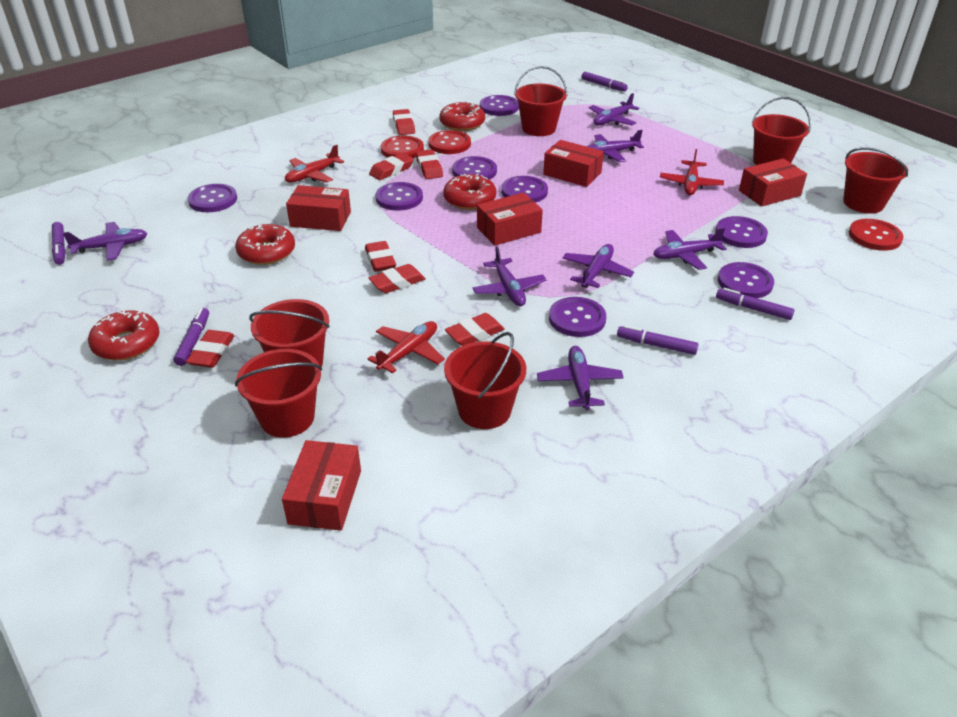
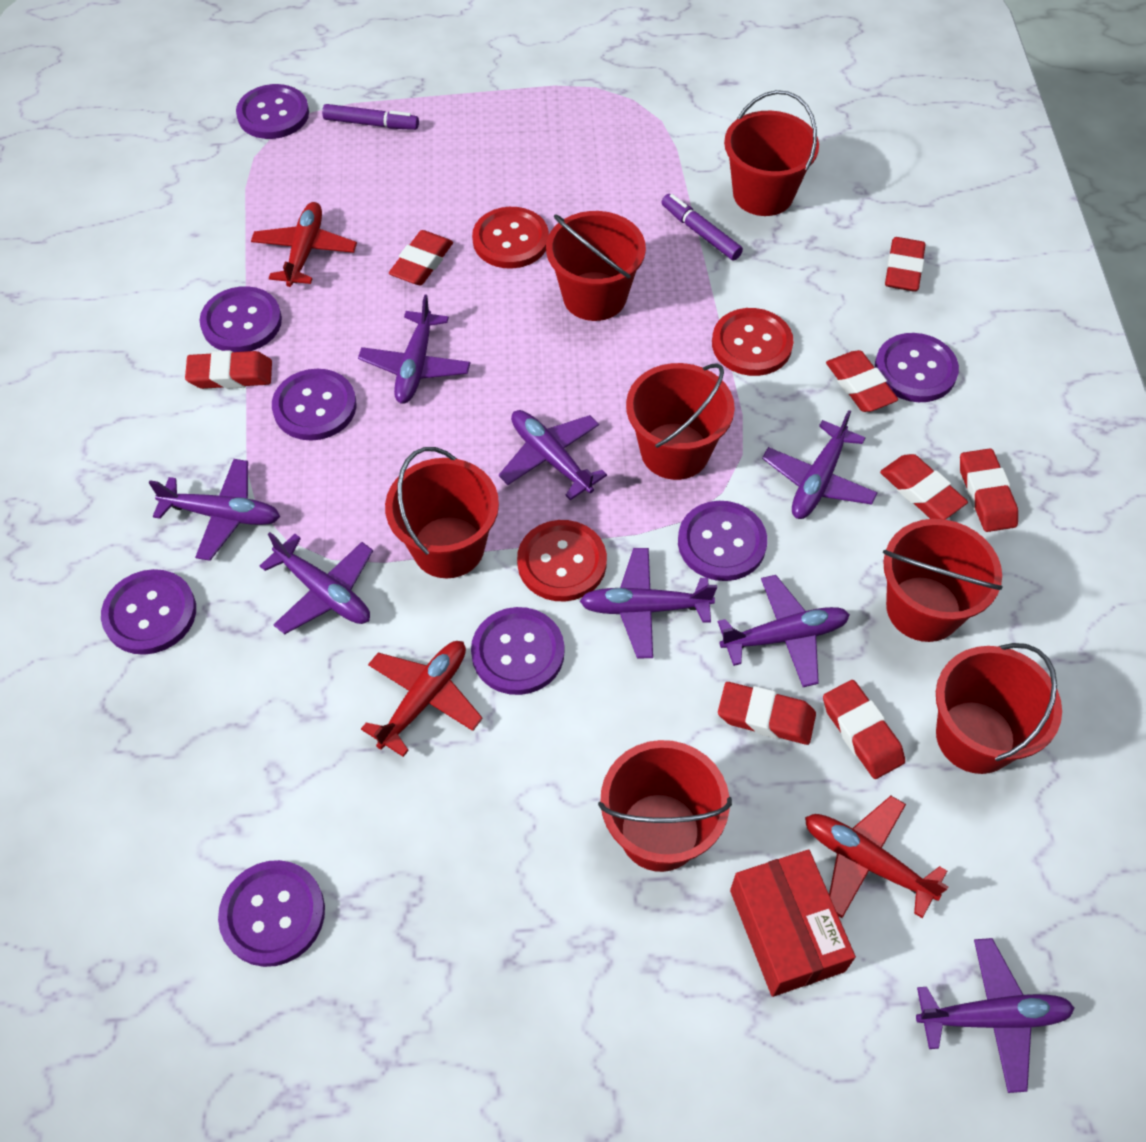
purple marker: [52,222,66,265] [174,308,209,366] [581,72,628,91] [617,325,699,355] [716,288,795,320] = 5 -> [322,104,419,130] [661,194,743,260] = 2
purple plane: [63,222,148,261] [472,246,546,306] [537,346,624,410] [562,244,634,288] [586,130,644,162] [589,93,639,125] [653,228,726,270] = 7 -> [149,459,280,561] [260,532,373,634] [358,295,470,404] [499,410,607,500] [580,548,717,658] [718,575,850,687] [762,410,878,519] [916,938,1075,1093] = 8
red box: [282,440,361,531] [286,185,351,231] [477,193,543,246] [543,140,604,187] [739,159,807,207] = 5 -> [730,849,856,997] = 1
red bucket: [235,349,322,438] [249,299,330,367] [444,332,526,429] [514,66,567,136] [752,97,811,165] [843,147,908,213] = 6 -> [385,447,499,578] [546,211,646,321] [598,740,732,872] [626,363,735,480] [724,90,819,216] [883,519,1002,642] [936,643,1062,774] = 7
red donut: [88,310,160,361] [235,224,295,265] [439,101,485,131] [443,173,496,210] = 4 -> none = 0
red eraser: [186,330,235,368] [365,241,396,272] [369,153,414,180] [369,264,426,293] [393,109,415,135] [416,149,443,179] [445,313,505,346] = 7 -> [185,350,272,389] [389,230,453,285] [718,682,816,745] [823,680,905,779] [826,350,898,412] [880,454,968,519] [885,237,926,292] [960,448,1018,532] = 8

